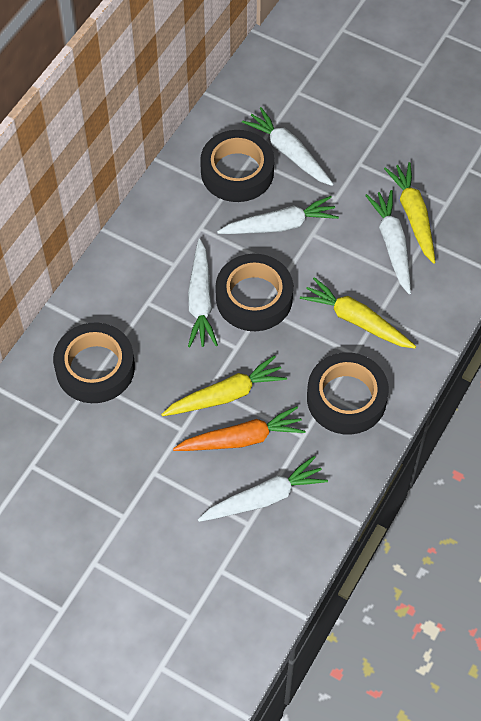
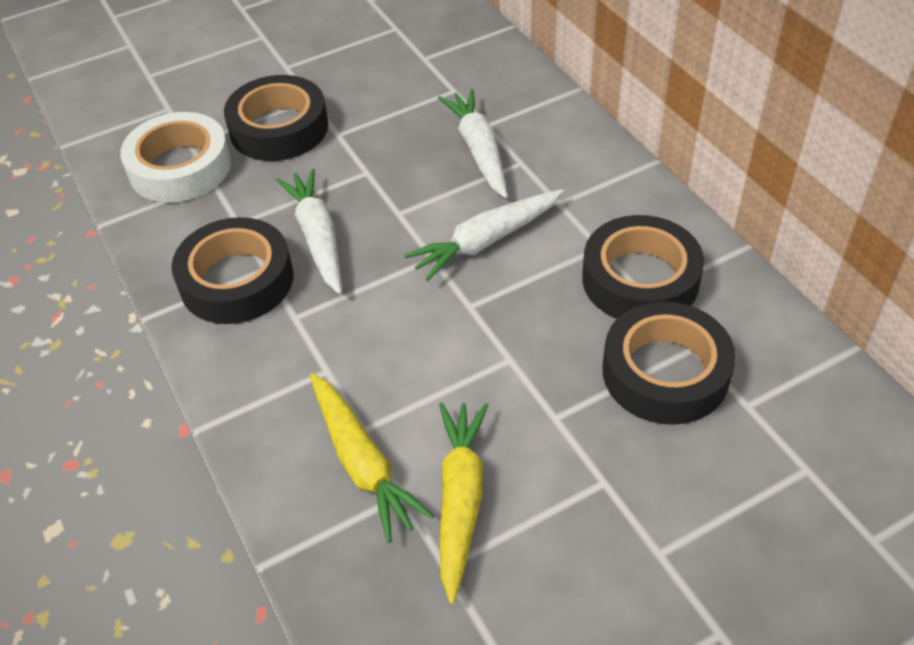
orange carrot: [173,406,305,451] = 1 -> none = 0
white carrot: [188,239,218,347] [198,456,328,522] [217,196,339,234] [242,107,334,186] [365,190,411,294] = 5 -> [276,168,342,294] [404,189,564,281] [438,89,508,198] = 3
white tape: none = 0 -> [120,112,231,203] = 1
yellow carrot: [161,355,287,416] [300,277,416,349] [384,162,435,264] = 3 -> [310,373,434,543] [439,403,488,604] = 2

